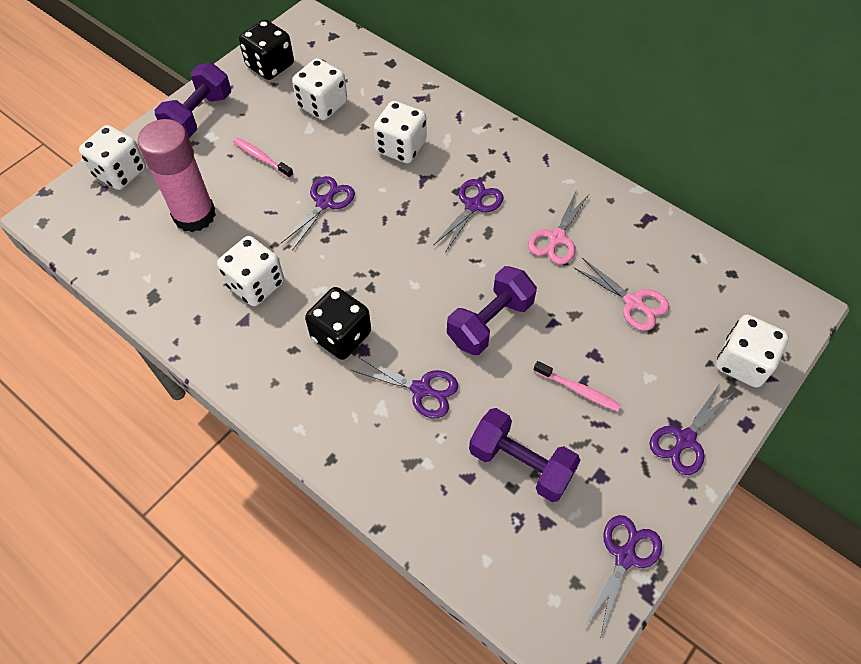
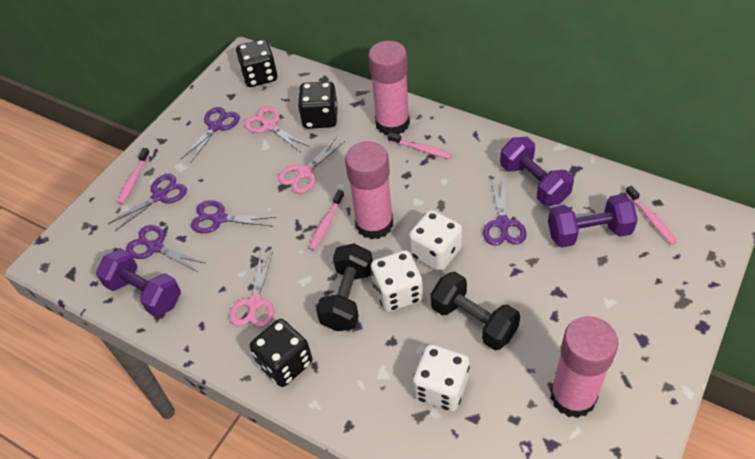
black dice: [239,19,294,80] [305,287,371,360] = 2 -> [236,39,277,87] [250,319,312,387] [298,81,338,129] = 3
black dumbbell: none = 0 -> [316,243,373,331] [430,272,520,350] = 2
pink glue stick: [138,119,216,232] = 1 -> [345,141,393,239] [368,41,410,135] [550,316,618,418] = 3
pink scissors: [528,192,590,265] [573,258,669,331] = 2 -> [229,252,274,328] [244,107,310,152] [278,137,345,194] = 3
pink toothbrush: [233,137,294,178] [534,361,621,412] = 2 -> [117,148,150,204] [309,190,344,250] [388,132,453,159] [625,185,677,245] = 4
white dice: [79,125,146,190] [217,236,284,306] [292,58,347,120] [374,101,427,163] [716,315,789,388] = 5 -> [371,250,423,312] [409,210,462,272] [413,344,470,411] = 3

